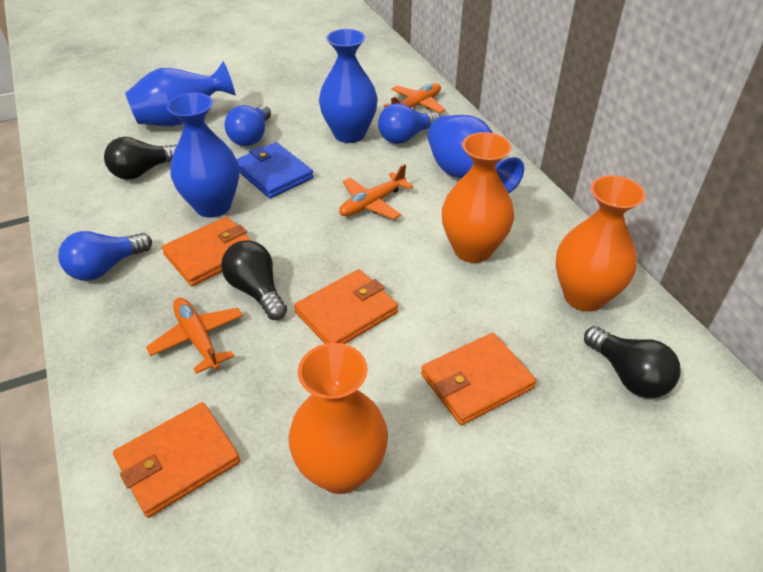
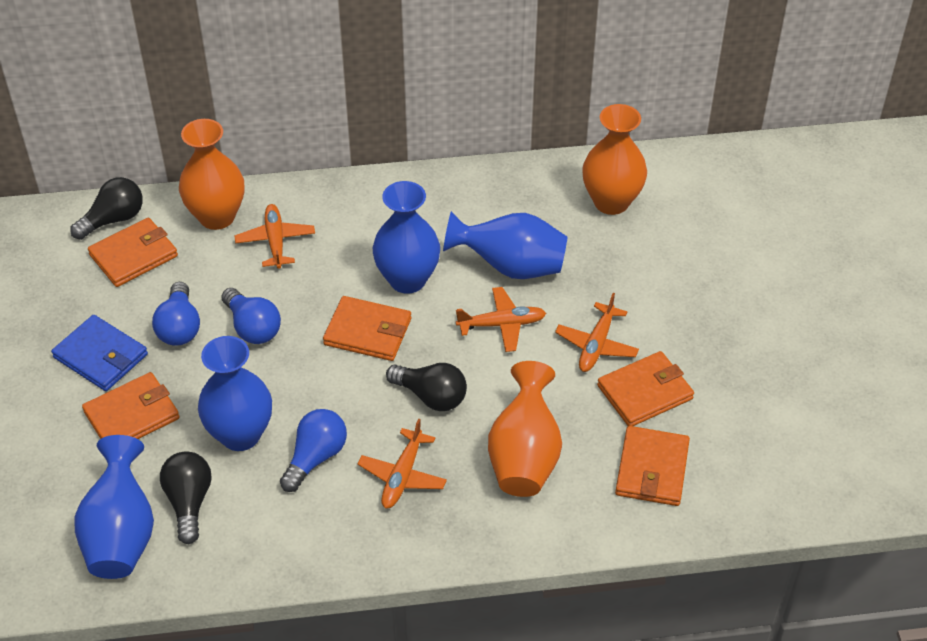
orange plane: [146,298,243,374] [339,164,413,219] [384,83,446,113] = 3 -> [234,204,315,269] [357,418,447,509] [456,287,546,352] [555,293,639,372] = 4
orange wallet: [113,402,240,518] [162,217,252,287] [294,269,398,344] [421,333,536,425] = 4 -> [82,372,179,439] [88,217,178,287] [323,296,411,361] [597,351,694,426] [615,426,690,506] = 5

